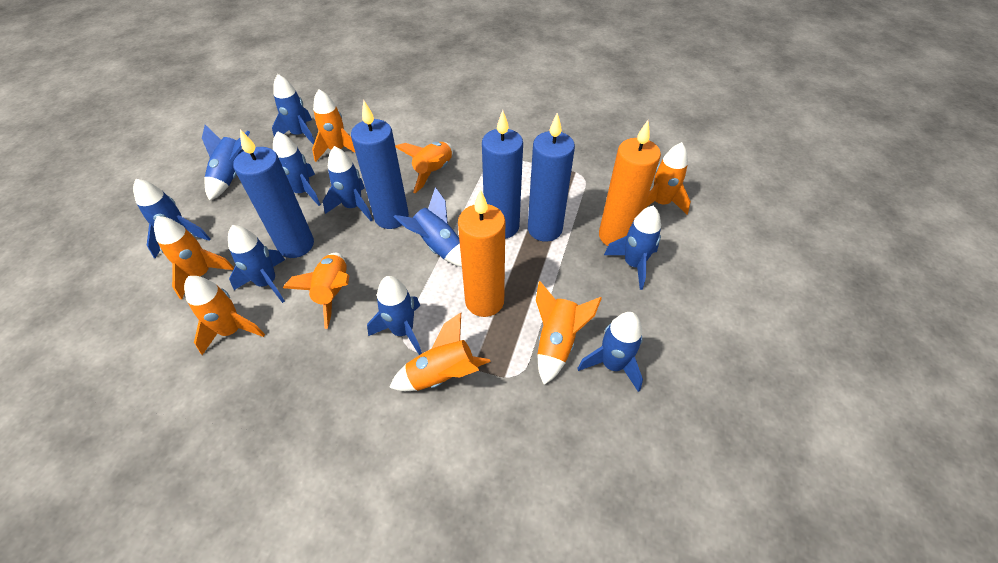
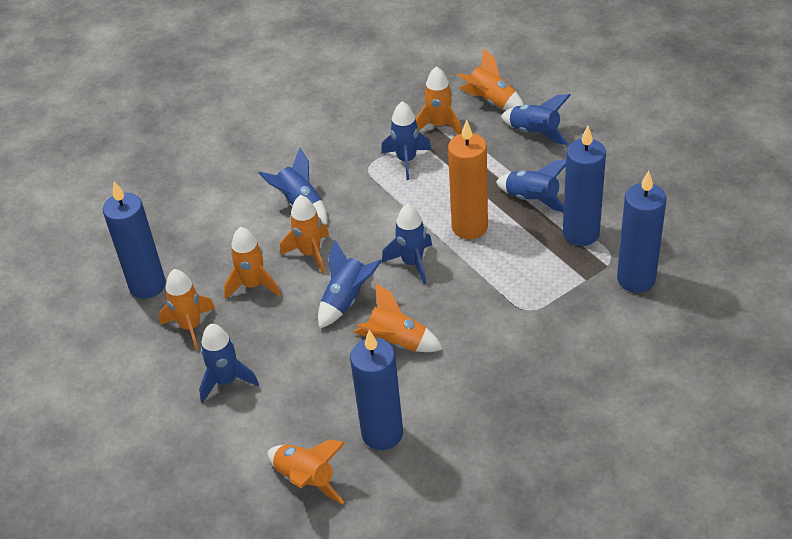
blue rocket: [133,179,210,258] [202,125,250,201] [228,225,285,303] [272,74,315,145] [273,131,321,206] [323,146,373,221] [367,276,422,355] [394,187,462,267] [577,312,643,392] [604,206,661,290] = 10 -> [199,324,259,403] [258,148,327,224] [318,240,382,329] [381,101,432,180] [382,204,432,284] [496,160,566,212] [501,94,571,145] = 7
orange candle: [458,189,505,317] [599,120,661,246] = 2 -> [448,119,488,239] = 1
orange rocket: [154,216,234,299] [184,276,265,355] [283,253,349,329] [312,89,355,162] [389,313,491,391] [395,142,453,193] [536,281,602,385] [644,142,691,214] = 8 -> [159,269,215,351] [224,227,280,299] [268,439,345,504] [280,195,329,274] [354,283,443,352] [416,66,462,134] [458,48,524,110] = 7

